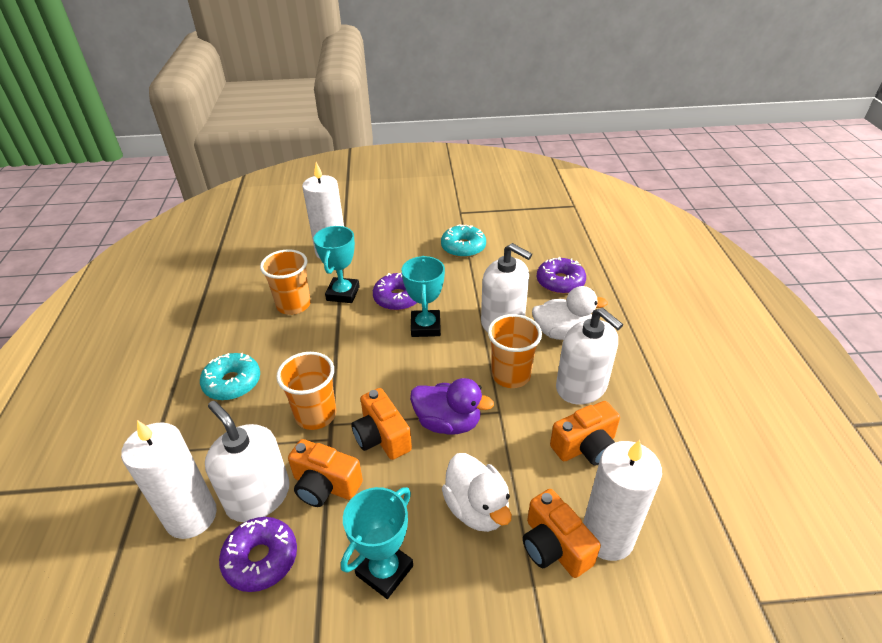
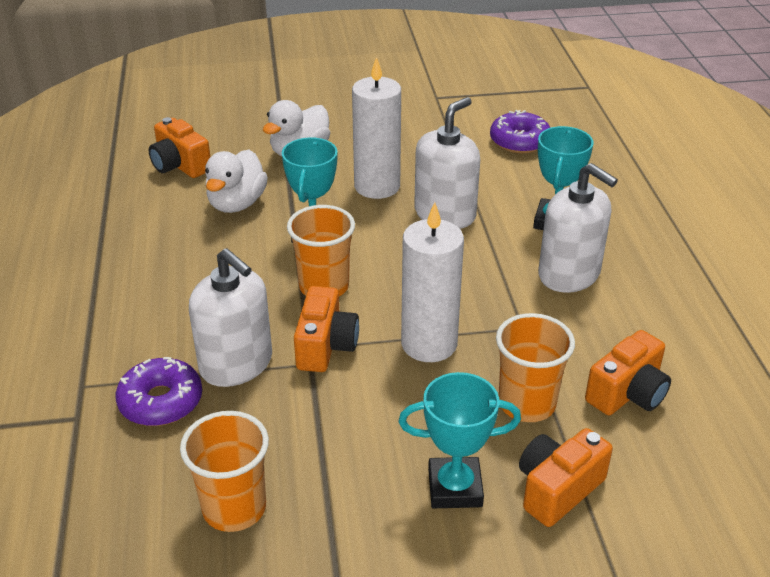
purple donut: [219,517,297,592] [373,273,417,311] [537,257,586,294] = 3 -> [115,357,202,426] [490,110,550,154] = 2
purple duck: [410,378,494,435] = 1 -> none = 0
turquoise donut: [200,353,260,400] [441,224,486,258] = 2 -> none = 0
white candle: [121,420,217,539] [302,162,344,259] [583,440,662,561] = 3 -> [352,57,401,199] [401,202,464,362] = 2

